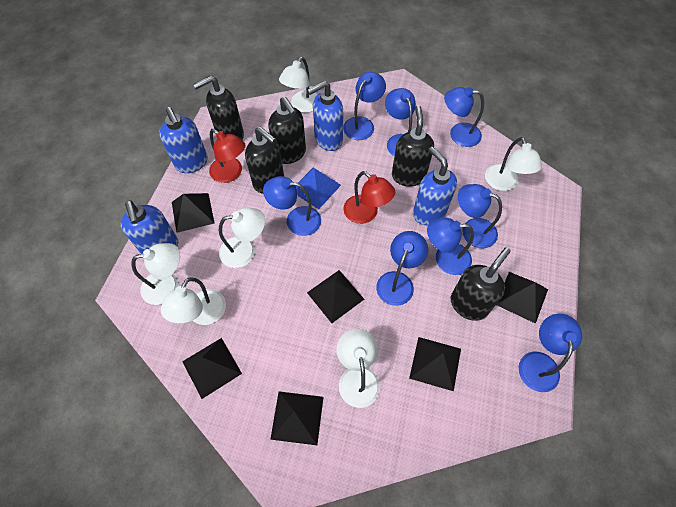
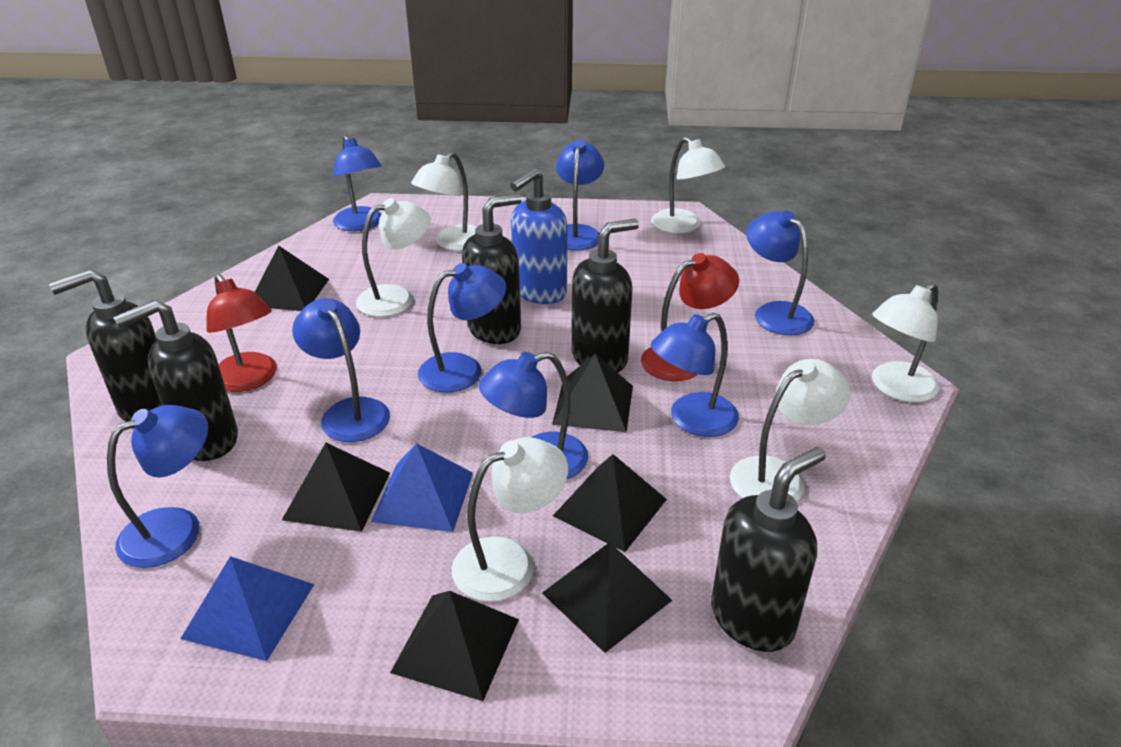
blue pyramid: [296,168,341,209] = 1 -> [180,556,315,661] [371,443,473,532] = 2
blue soap dispenser: [121,200,178,254] [159,107,208,173] [307,81,343,151] [413,147,457,225] = 4 -> [510,168,568,304] = 1

